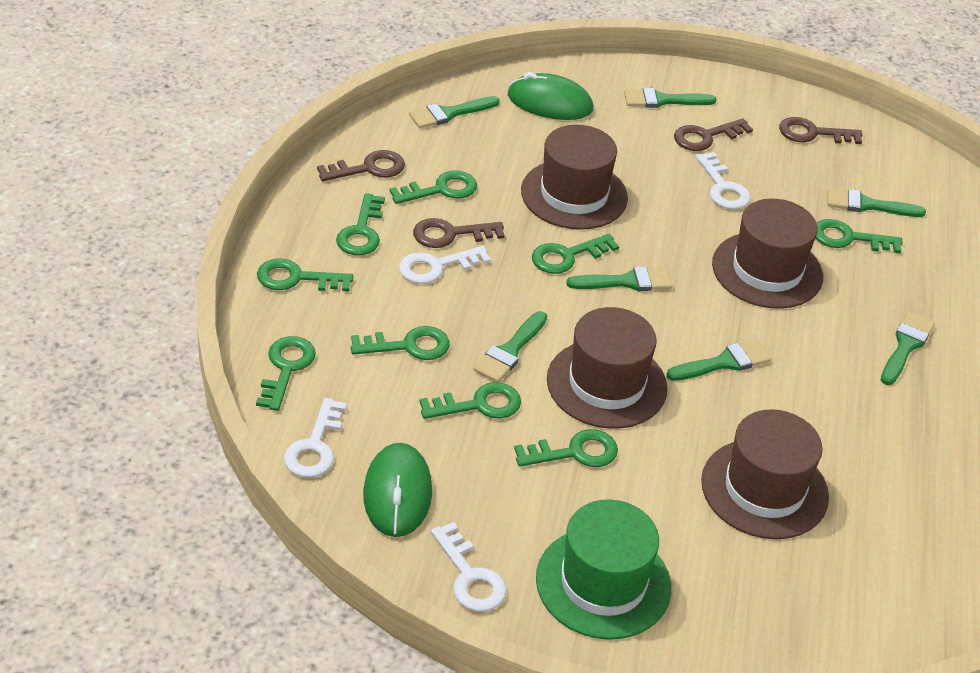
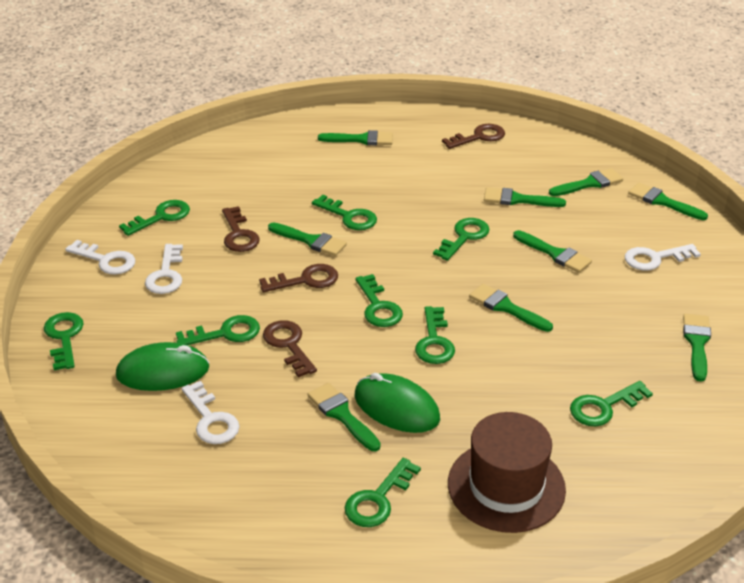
brown hat: [521,125,628,230] [547,307,667,429] [701,409,829,539] [712,199,823,309] = 4 -> [448,412,566,533] = 1
green brush: [409,96,500,128] [473,311,547,382] [566,266,673,291] [624,88,717,108] [666,340,771,381] [827,187,926,217] [881,312,935,385] = 7 -> [268,223,347,256] [308,383,381,451] [318,130,393,145] [469,284,553,332] [484,187,566,207] [513,230,592,273] [549,168,623,196] [628,183,708,220] [683,314,711,382] = 9
green hat: [536,499,671,640] = 1 -> none = 0

